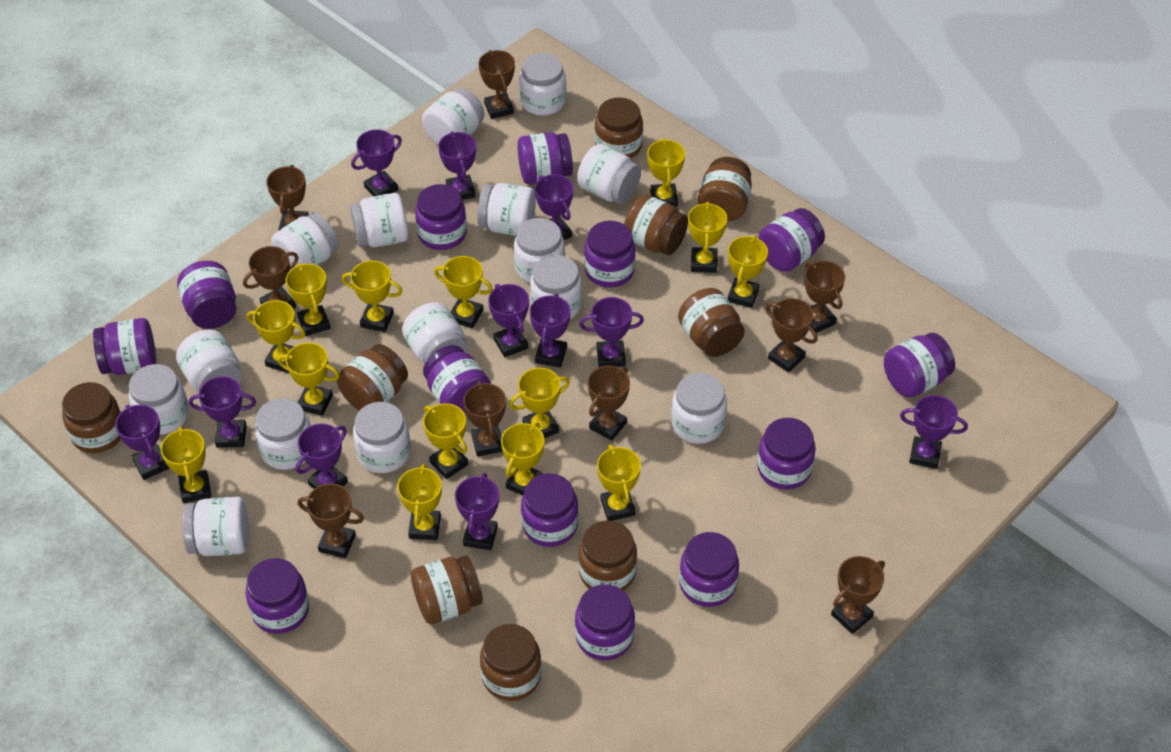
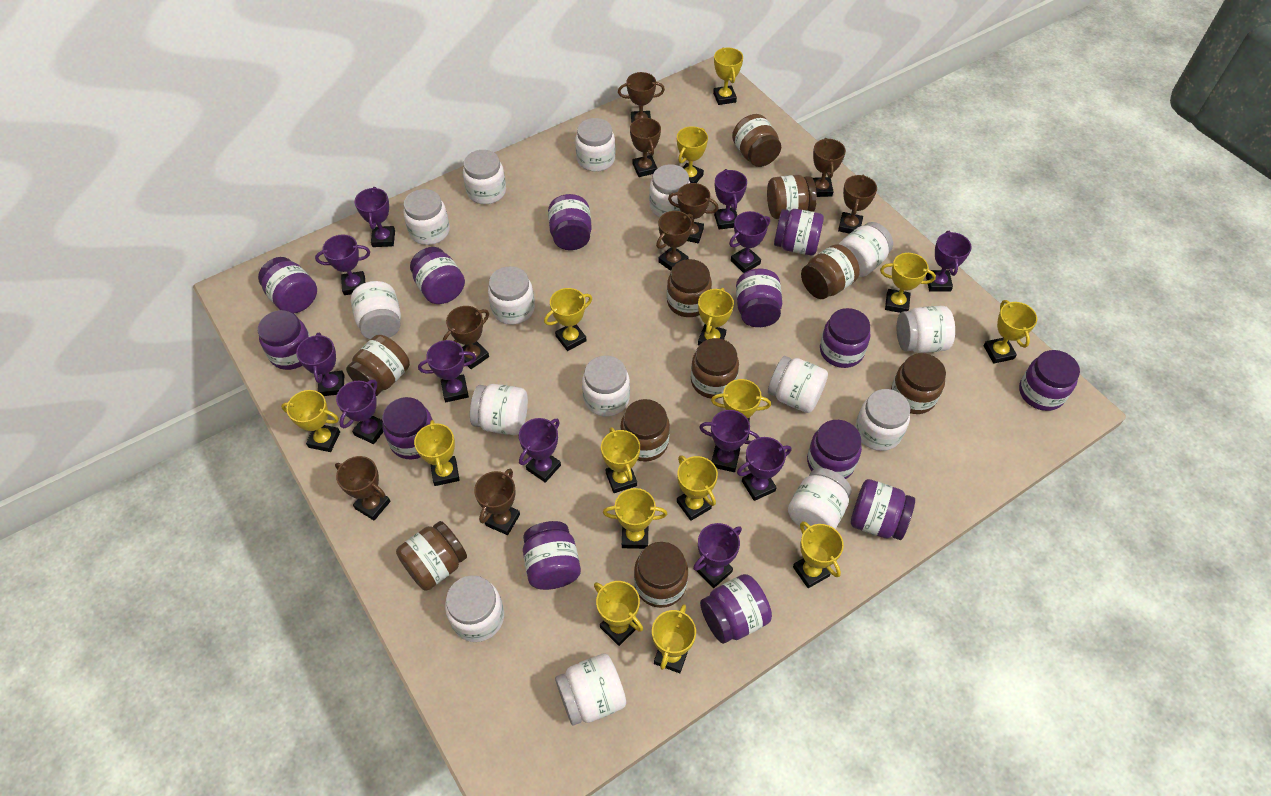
brown jar: [62,382,121,453] [337,344,408,411] [411,555,483,624] [480,624,542,701] [578,520,637,591] [595,97,643,159] [624,194,688,255] [678,288,745,357] [698,157,752,222] = 9 -> [346,335,410,396] [396,521,467,591] [620,399,670,462] [634,542,688,608] [667,259,712,317] [691,338,739,399] [732,114,781,167] [767,175,817,219] [801,244,860,299] [891,353,946,414] = 10
purple trophy: [115,405,169,480] [189,376,256,448] [296,423,348,489] [351,129,402,196] [438,131,476,200] [455,473,499,550] [488,284,529,357] [529,294,571,368] [535,174,573,240] [579,297,644,367] [900,395,968,469] = 11 -> [296,333,344,396] [315,234,370,295] [336,379,383,444] [355,187,395,247] [418,340,476,402] [519,418,561,483] [693,523,742,588] [699,410,759,472] [714,169,747,230] [729,211,770,273] [737,437,791,501] [926,231,972,292] = 12
yellow trophy: [161,427,211,503] [247,300,306,373] [278,342,340,416] [286,263,331,336] [342,260,403,332] [397,464,442,540] [423,403,468,479] [434,256,493,328] [501,422,544,495] [509,368,570,438] [597,444,641,521] [647,138,685,207] [688,202,727,273] [728,235,768,308] = 14 -> [281,390,340,452] [414,420,459,486] [544,288,592,351] [594,581,643,646] [601,427,640,493] [603,488,667,549] [652,604,696,673] [677,126,708,183] [677,455,718,521] [698,288,734,345] [711,379,771,440] [713,48,743,105] [793,521,844,588] [880,253,936,313] [984,300,1037,364] = 15

